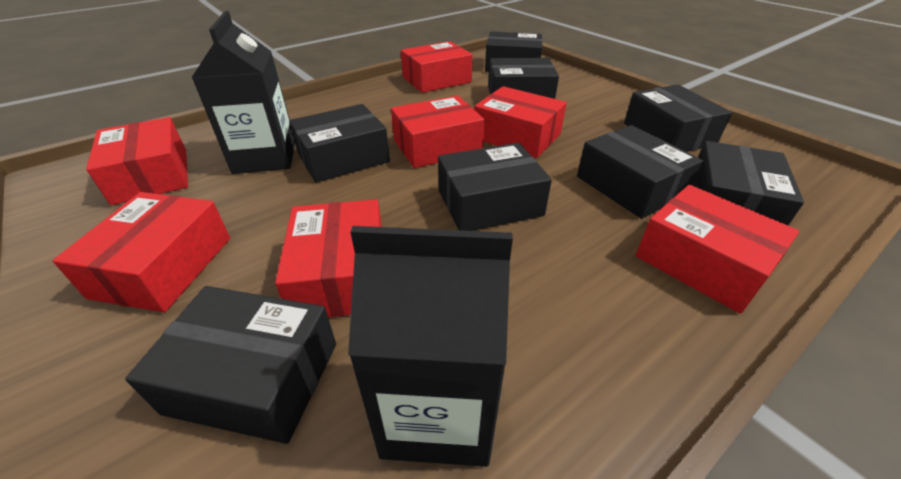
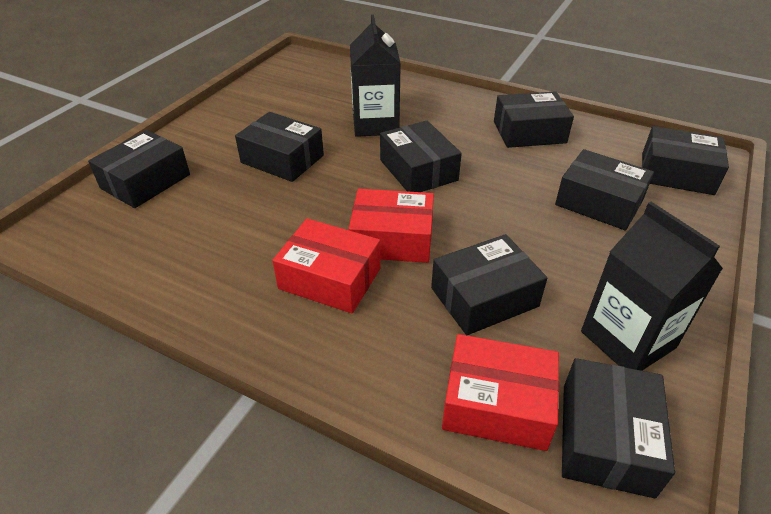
red box: [53,192,230,312] [86,117,188,205] [275,199,382,317] [391,95,485,168] [401,41,473,93] [474,86,567,158] [635,185,799,314] = 7 -> [272,219,381,313] [349,189,434,263] [442,334,559,451] = 3

